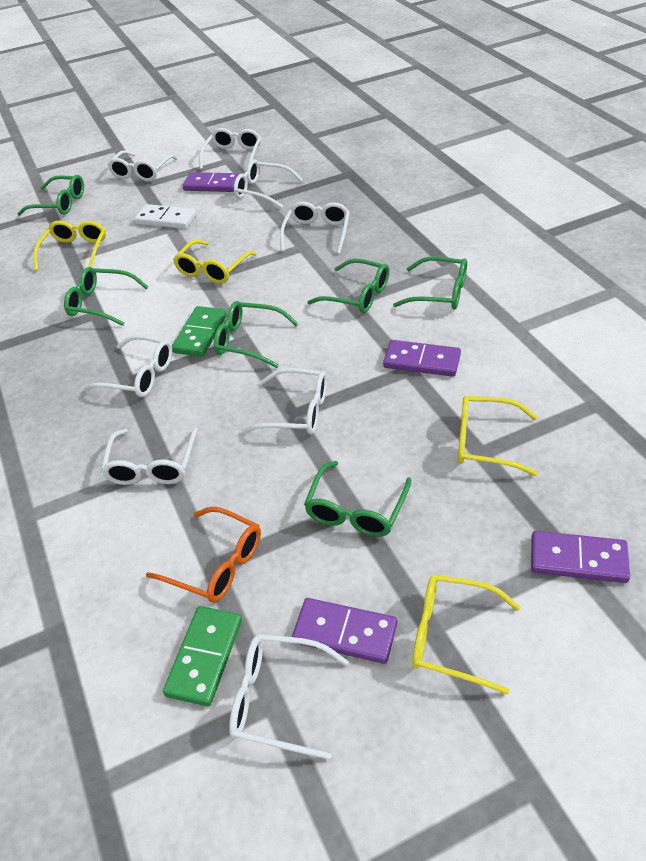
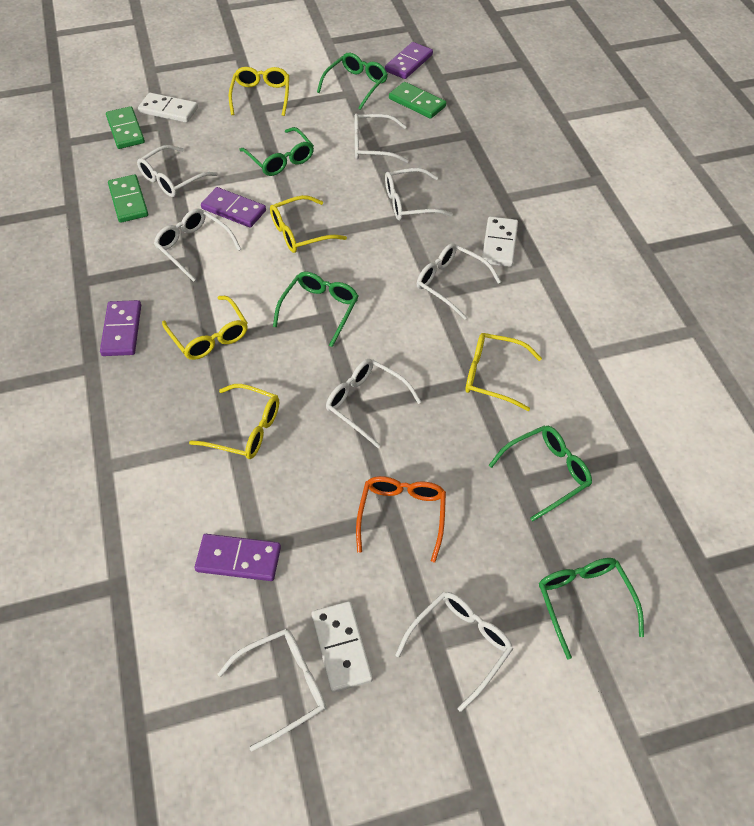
green domino: [163,606,242,706] [172,306,227,357] = 2 -> [106,106,145,149] [108,174,148,223] [389,82,446,119] = 3
green glasses: [17,175,84,216] [64,267,148,326] [214,301,299,368] [304,461,412,537] [308,259,389,313] [393,256,467,309] = 6 -> [239,127,314,176] [273,272,358,347] [317,53,388,110] [489,426,592,522] [539,558,644,659] = 5
white domino: [134,204,197,229] = 1 -> [138,93,198,123] [312,601,373,693] [482,216,518,267] = 3
yellow glasses: [33,221,106,271] [173,240,257,284] [412,574,520,695] [458,396,538,476] = 4 -> [162,296,248,360] [189,384,279,459] [229,67,289,116] [270,195,347,253] [465,333,542,411] = 5

